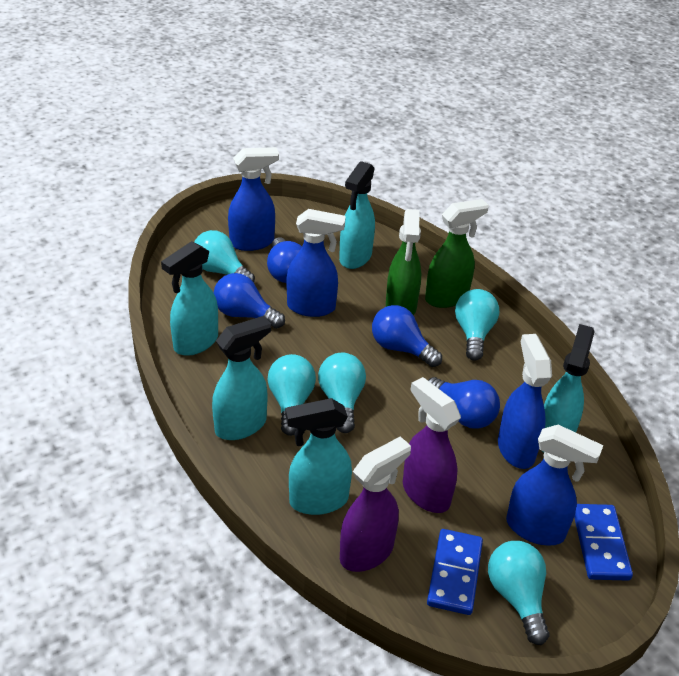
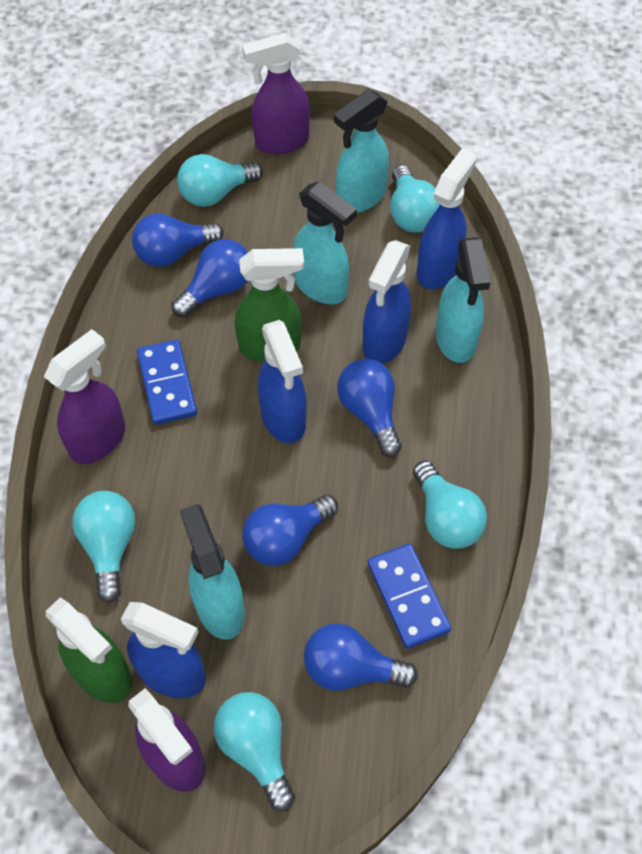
blue light bulb: [214,273,285,329] [267,237,302,283] [372,305,442,367] [428,377,500,429] = 4 -> [132,213,223,267] [171,239,248,318] [242,495,338,566] [304,623,418,691] [337,359,402,457] = 5
purple spray bottle: [340,436,411,572] [403,377,461,513] = 2 -> [44,329,125,464] [128,688,205,792] [242,33,310,154] = 3
turquoise spray bottle: [161,241,218,356] [212,316,271,440] [285,398,352,515] [339,161,375,269] [541,324,595,453] = 5 -> [180,504,245,640] [293,181,357,304] [334,89,389,213] [436,237,490,363] = 4

